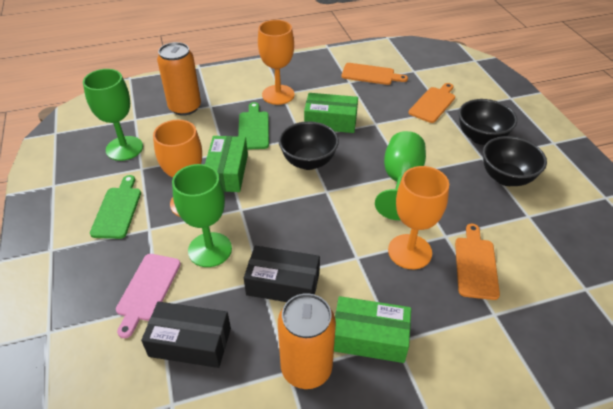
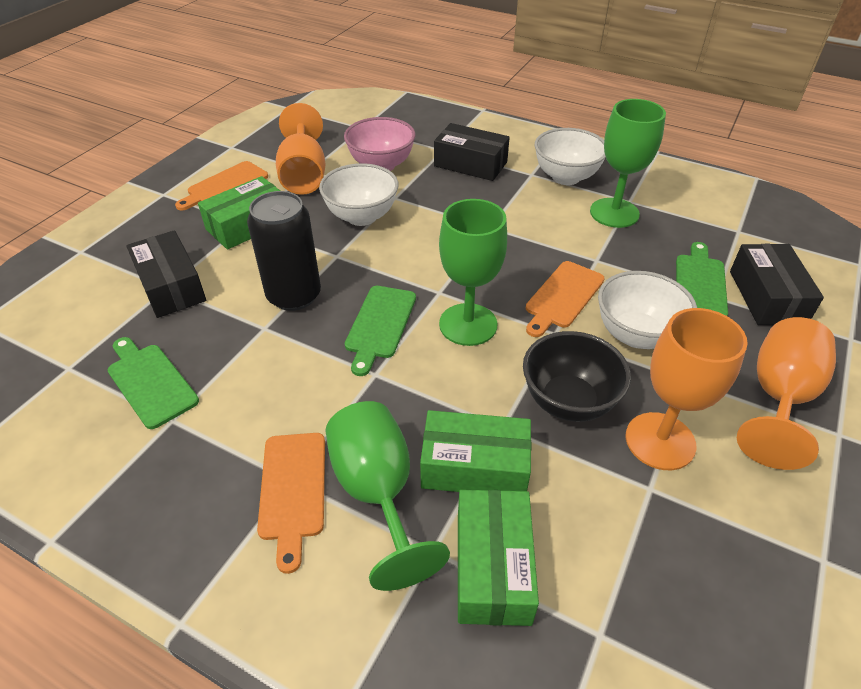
black bowl: [279,121,339,170] [458,99,517,145] [483,136,547,186] = 3 -> [523,331,631,422] = 1
black box: [141,302,231,368] [244,246,320,302] = 2 -> [126,230,206,318] [434,123,510,181] [730,244,824,325] = 3
black can: none = 0 -> [247,191,321,311] = 1
green cutting board: [90,175,141,239] [238,102,269,150] = 2 -> [108,337,199,429] [345,286,416,376] [676,242,728,316] = 3
orange can: [157,42,201,116] [278,293,336,389] = 2 -> none = 0
pink bowl: none = 0 -> [344,117,415,171] = 1
pink cutting board: [116,254,181,338] = 1 -> none = 0
white bowl: none = 0 -> [319,163,399,226] [535,128,606,185] [598,271,697,349] = 3

